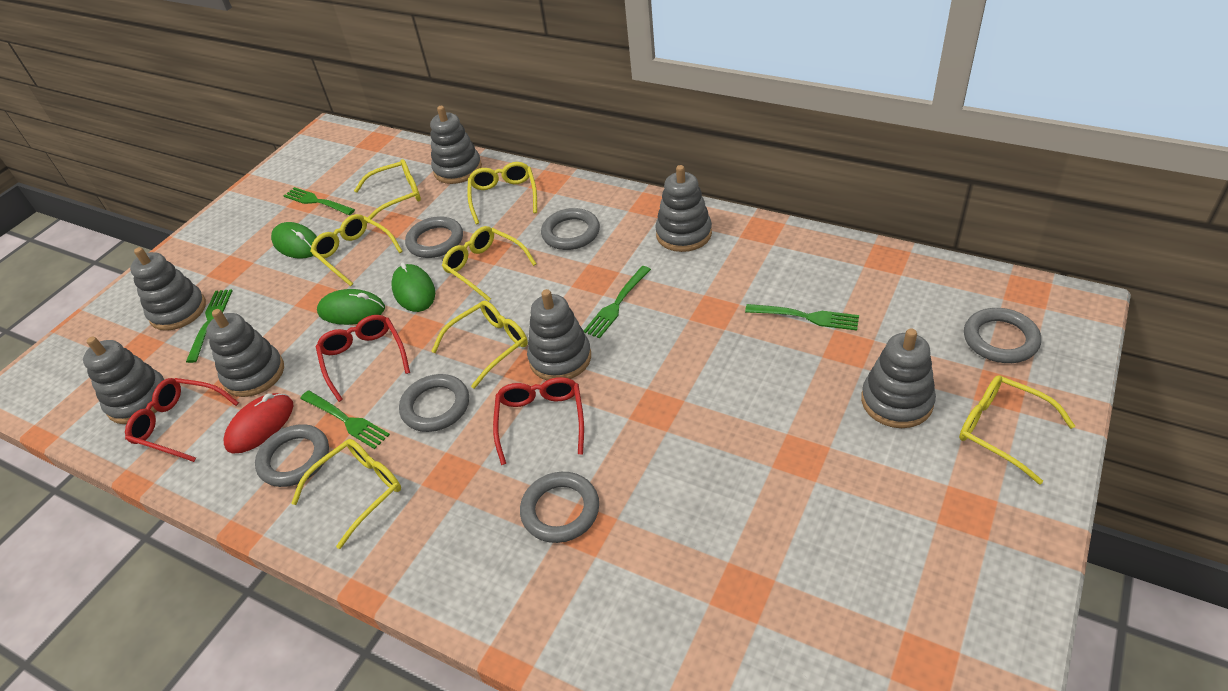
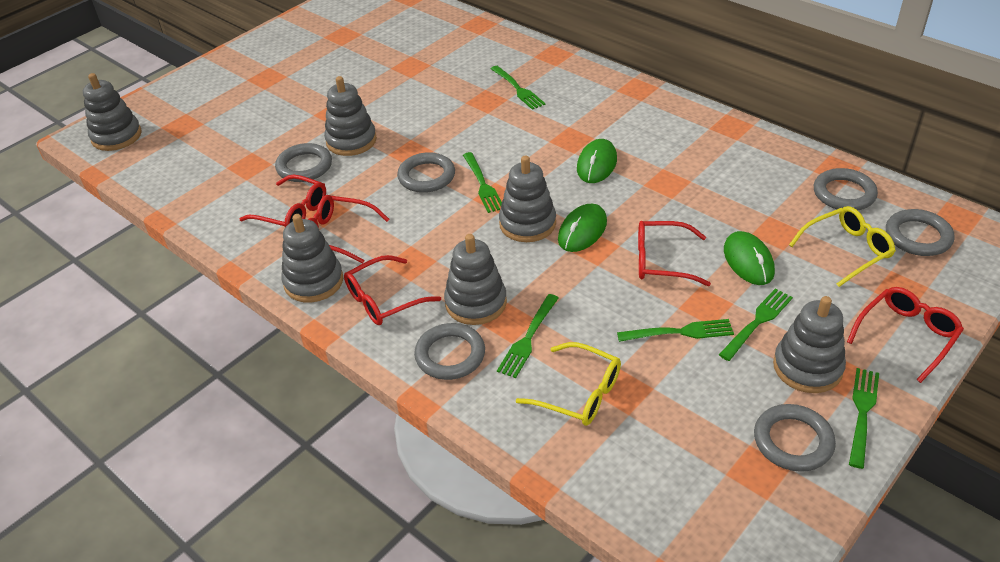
green fork: [186,289,233,363] [284,187,355,215] [300,391,390,449] [584,266,651,339] [745,304,859,330] = 5 -> [463,152,502,213] [491,66,545,110] [497,294,559,378] [617,319,734,342] [719,288,793,361] [849,368,879,469] = 6
grey stacking toy: [83,337,165,424] [130,247,206,331] [206,309,284,397] [430,106,482,184] [527,289,591,380] [655,165,712,252] [861,328,936,428] = 7 -> [83,73,142,151] [281,214,343,303] [324,76,377,156] [444,234,507,325] [499,156,556,242] [773,296,846,393] = 6
red glasses: [125,378,239,462] [316,315,410,402] [493,377,584,465] = 3 -> [239,175,326,227] [308,195,389,264] [344,255,441,325] [638,221,711,286] [847,287,964,383] = 5
red mouse: [224,393,293,453] = 1 -> none = 0
yellow glasses: [291,439,401,549] [310,214,403,286] [354,159,421,223] [431,300,528,389] [442,226,536,302] [467,162,537,224] [959,375,1075,485] = 7 -> [516,342,621,426] [789,206,896,287] = 2

